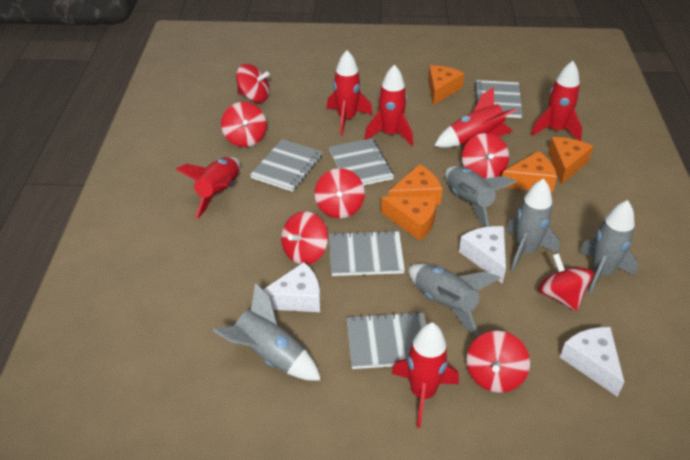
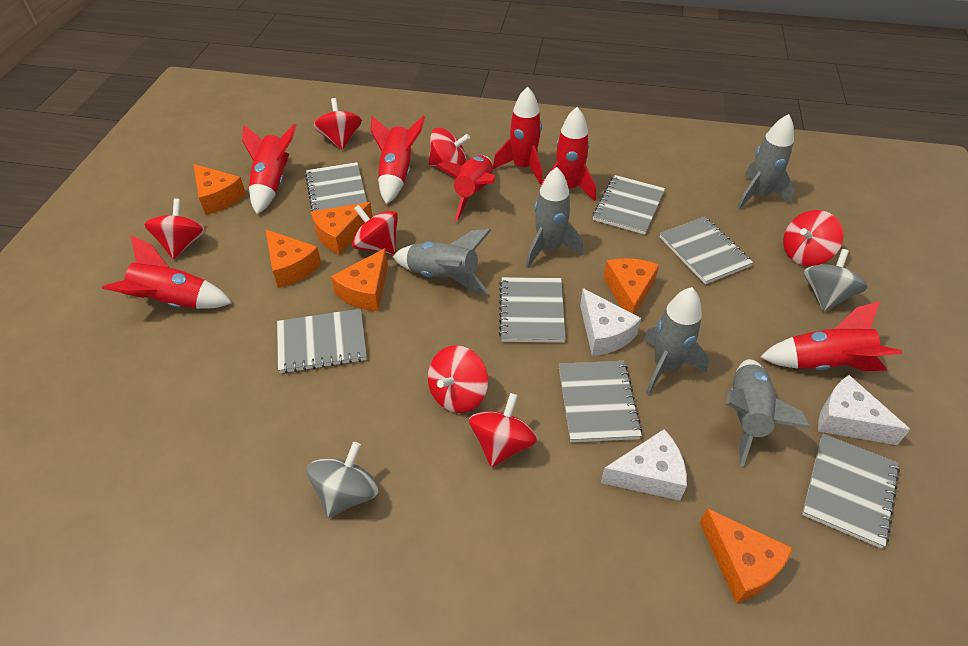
grey notebook: [250,139,322,192] [329,138,394,186] [329,230,405,276] [347,312,426,369] [475,80,523,118] = 5 -> [277,309,367,374] [305,162,367,211] [499,277,566,343] [559,361,643,442] [593,175,665,235] [660,217,753,284] [802,434,900,549] = 7
grey spinning top: none = 0 -> [307,442,379,518] [804,249,868,311] = 2
orange cheese: [381,197,437,241] [388,164,442,205] [428,65,464,105] [502,151,557,193] [548,137,593,184] = 5 -> [193,164,246,215] [265,229,321,288] [311,202,373,255] [331,248,388,311] [604,258,659,315] [700,508,793,604] = 6
red rocket: [176,157,240,219] [327,50,373,135] [365,64,413,146] [391,322,459,428] [434,87,517,148] [531,61,582,141] = 6 -> [102,235,232,309] [242,123,297,214] [371,115,425,204] [436,155,496,220] [493,86,542,184] [541,107,596,201] [760,301,902,371] = 7

